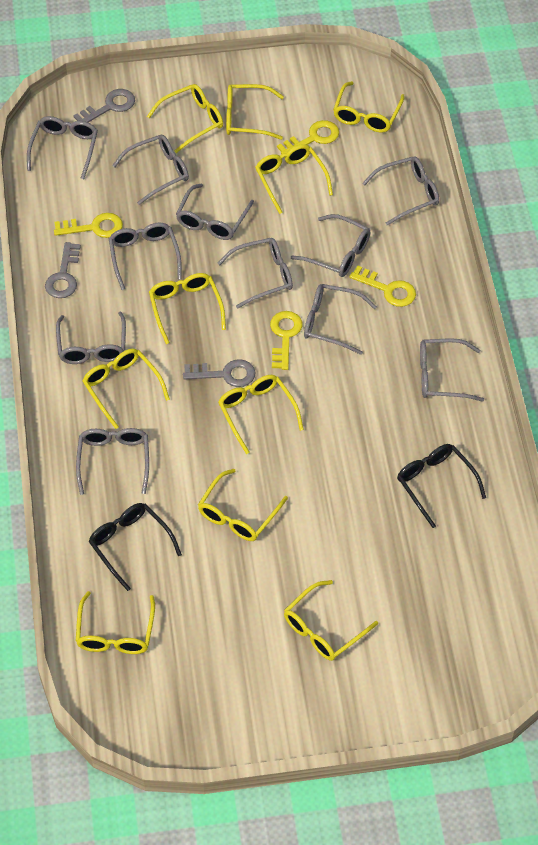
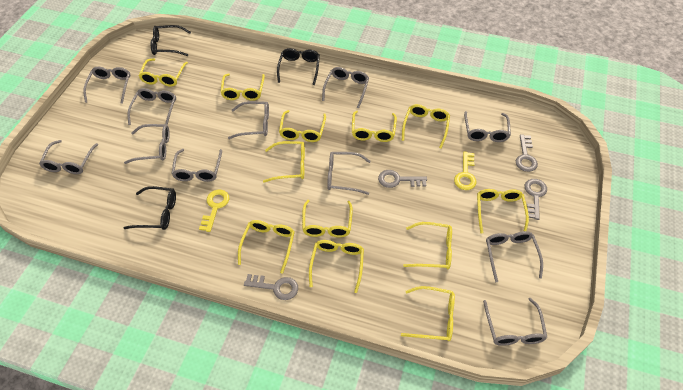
black glasses: [89,503,182,591] [397,444,486,528] = 2 -> [124,186,176,230] [151,25,191,56] [277,48,320,85] = 3
grey key: [45,242,81,298] [73,89,135,122] [183,359,256,387] = 3 -> [244,274,298,300] [378,170,427,188] [516,135,538,172] [525,179,547,220] = 4
yellow glasses: [76,591,155,654] [82,349,170,429] [147,84,223,153] [149,273,226,344] [198,469,288,541] [218,375,304,454] [226,84,284,140] [255,144,333,214] [284,580,378,661] [333,81,405,133] = 10 -> [139,58,188,87] [220,74,265,101] [238,220,295,274] [263,141,305,183] [279,110,326,142] [302,200,353,237] [309,240,364,293] [352,111,397,142] [401,286,455,341] [402,104,450,149] [403,222,452,269] [477,189,529,234] = 12
yellow key: [54,213,123,238] [270,311,303,370] [277,120,339,154] [349,266,416,307] = 4 -> [199,190,230,232] [454,151,476,190] = 2

